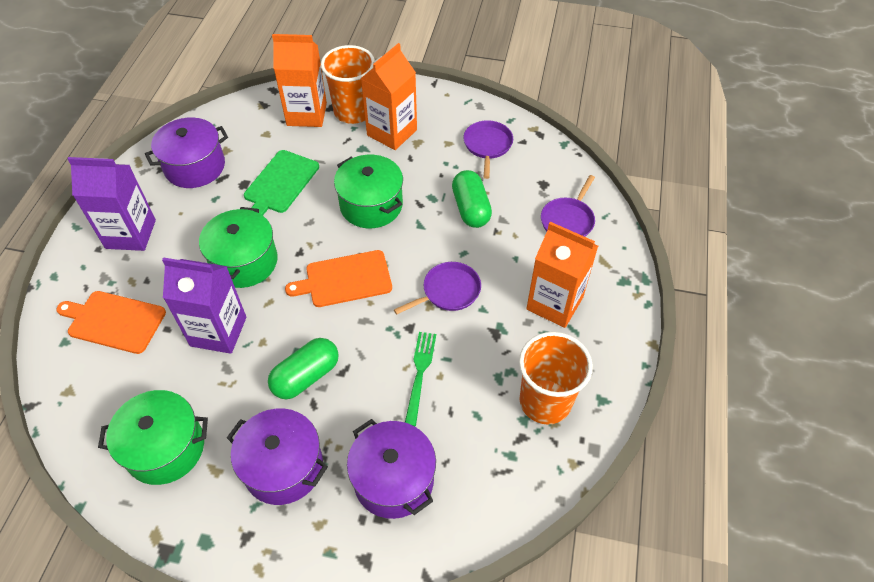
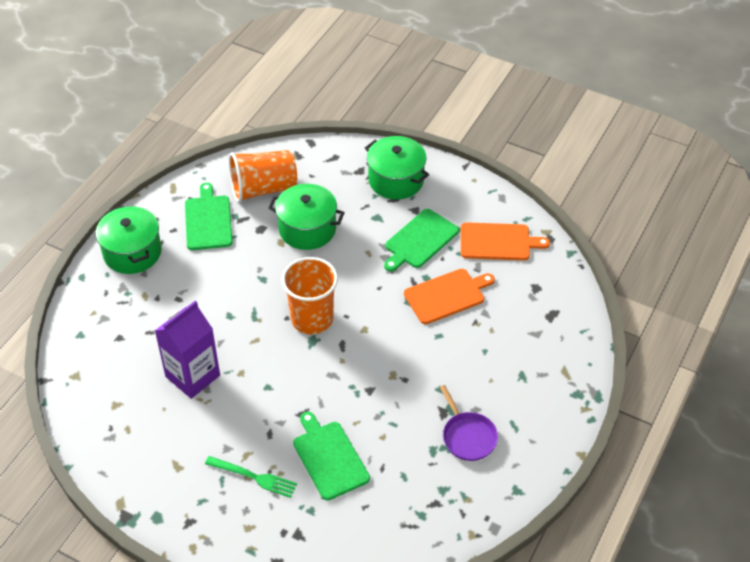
green capsule: [268,338,339,399] [452,170,492,228] = 2 -> none = 0
green cutting board: [244,150,319,215] = 1 -> [185,183,233,250] [293,412,370,501] [384,209,459,272] = 3
orange carton: [272,34,327,127] [361,43,417,150] [526,222,598,328] = 3 -> none = 0
purple carton: [68,157,156,251] [162,257,246,354] = 2 -> [155,301,220,399] = 1
purple pan: [394,262,481,314] [463,120,513,179] [541,175,595,237] = 3 -> [440,385,498,461] = 1
purple pot: [145,118,228,188] [227,408,328,505] [347,419,436,519] = 3 -> none = 0

